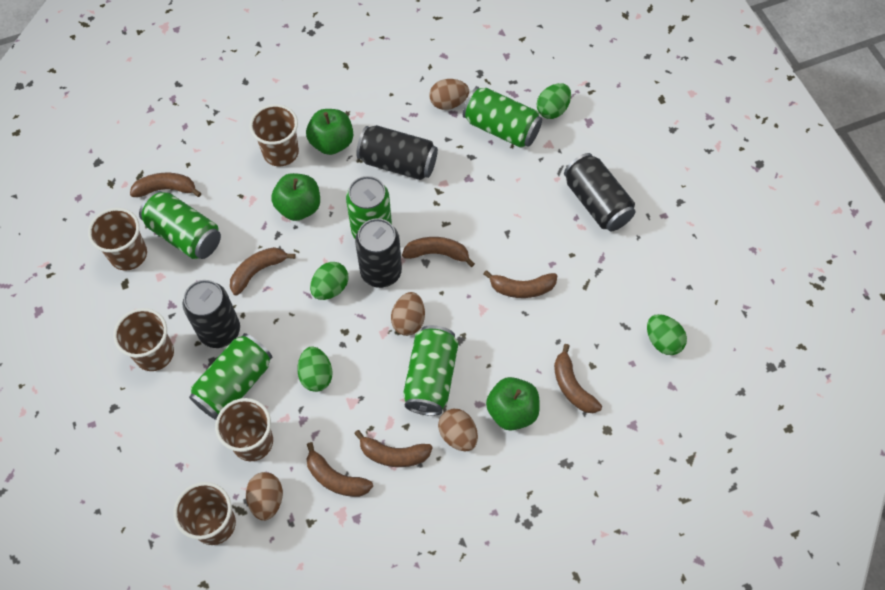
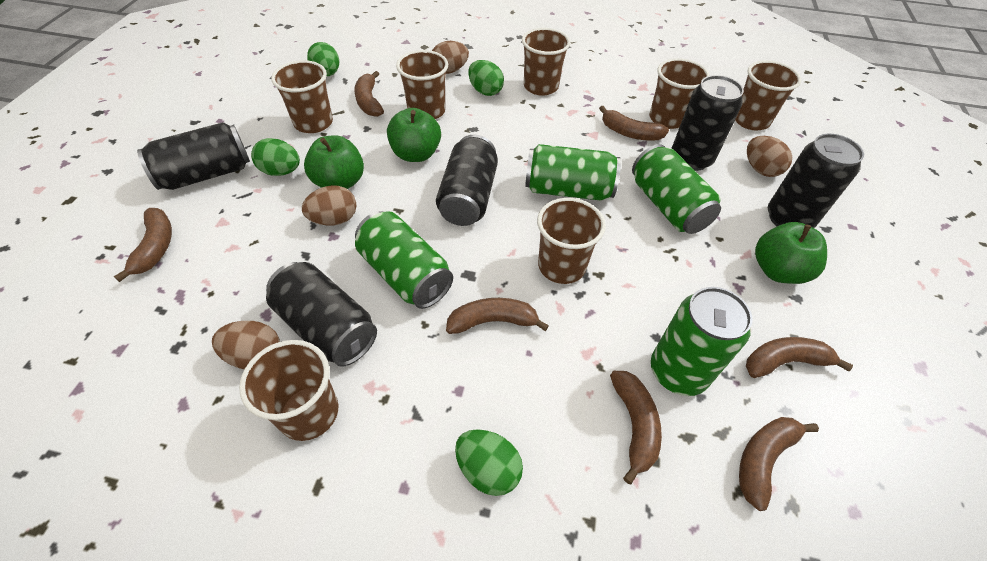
black can: [182,280,240,348] [355,218,402,288] [356,125,438,180] [564,153,635,231] = 4 -> [137,122,250,190] [266,262,377,367] [436,135,498,226] [672,75,744,171] [768,134,864,228] = 5
brown cup: [88,208,147,271] [113,308,174,371] [173,482,236,545] [215,398,273,461] [249,104,299,166] = 5 -> [239,340,338,441] [271,60,333,133] [396,50,448,119] [522,28,571,96] [537,198,606,284] [649,58,710,129] [735,60,801,130] = 7
green can: [139,191,221,259] [189,333,272,420] [346,176,392,238] [403,325,459,416] [463,87,542,148] = 5 -> [355,211,453,309] [525,144,621,201] [632,144,721,234] [651,287,752,396] = 4

